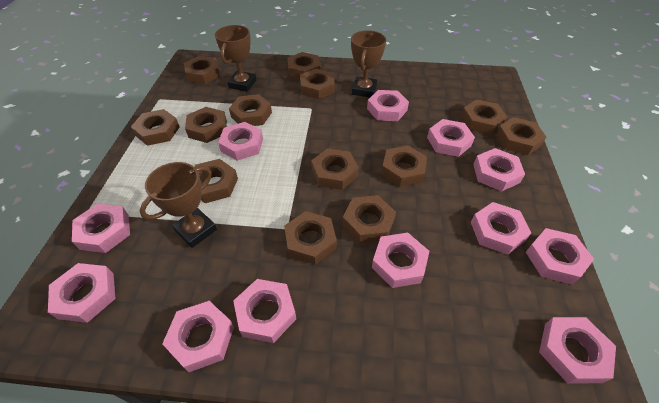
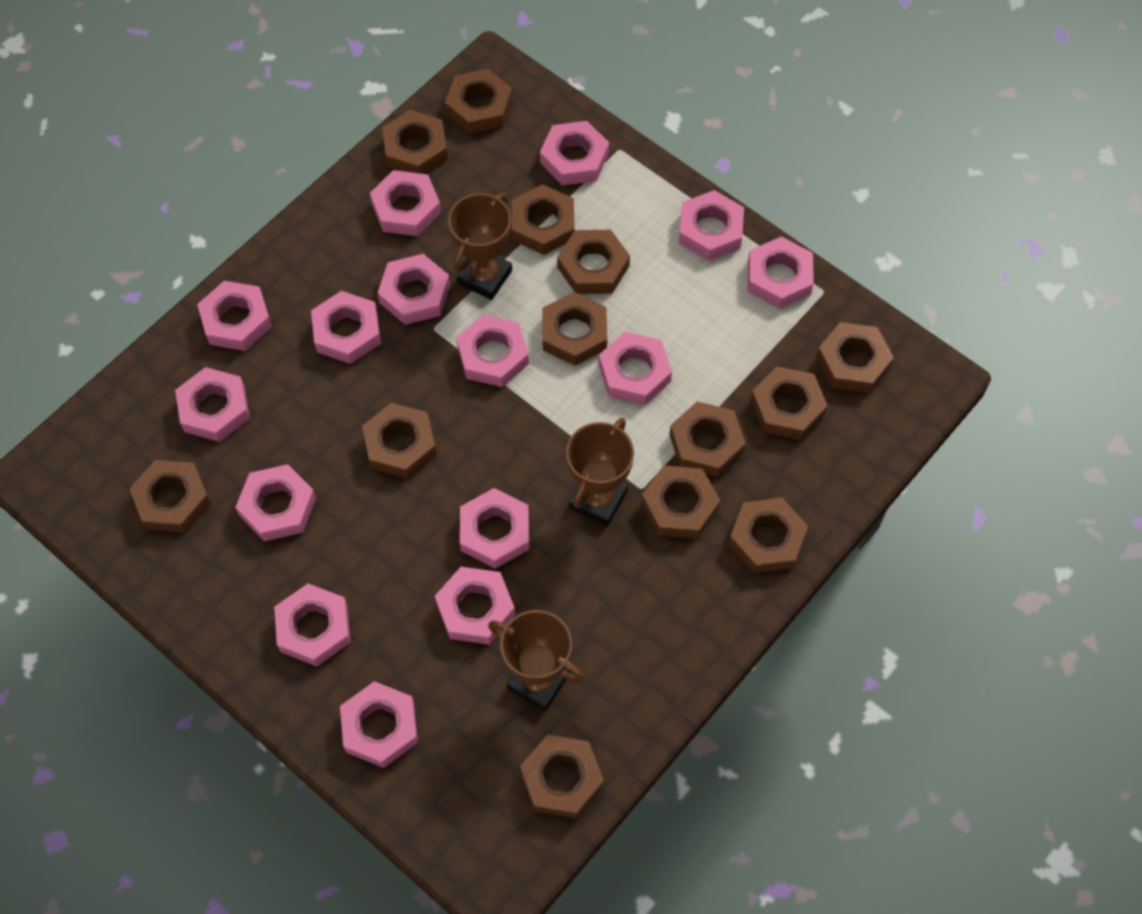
pink nut: [48,263,116,323] [72,204,130,253] [162,301,234,372] [218,122,263,161] [233,279,296,343] [367,90,409,121] [372,233,429,288] [427,119,475,157] [471,202,531,255] [473,148,525,191] [526,228,594,285] [539,317,616,383] = 12 -> [175,367,250,442] [197,281,272,351] [235,464,316,541] [274,583,351,666] [311,291,381,364] [340,681,418,768] [370,170,441,236] [378,254,450,325] [435,567,515,645] [456,315,529,387] [460,488,529,569] [540,121,609,186] [599,332,672,405] [679,190,744,261] [748,236,814,309] = 15

